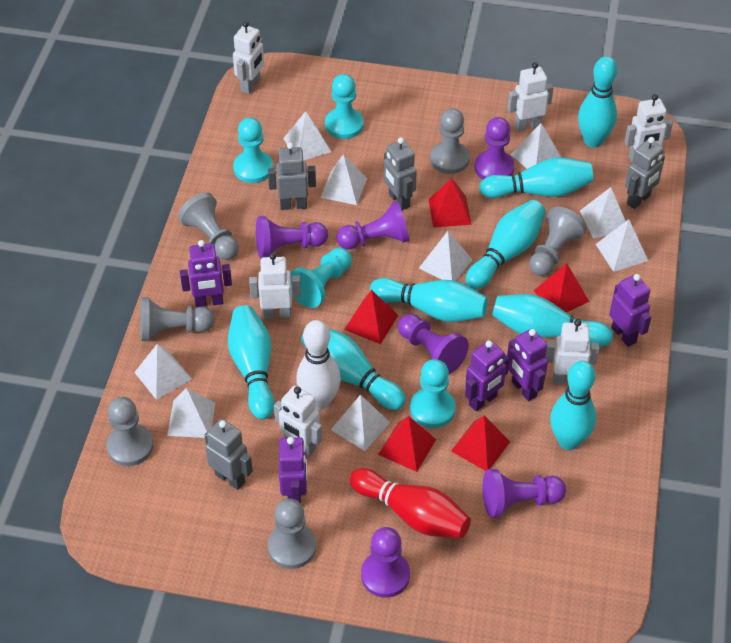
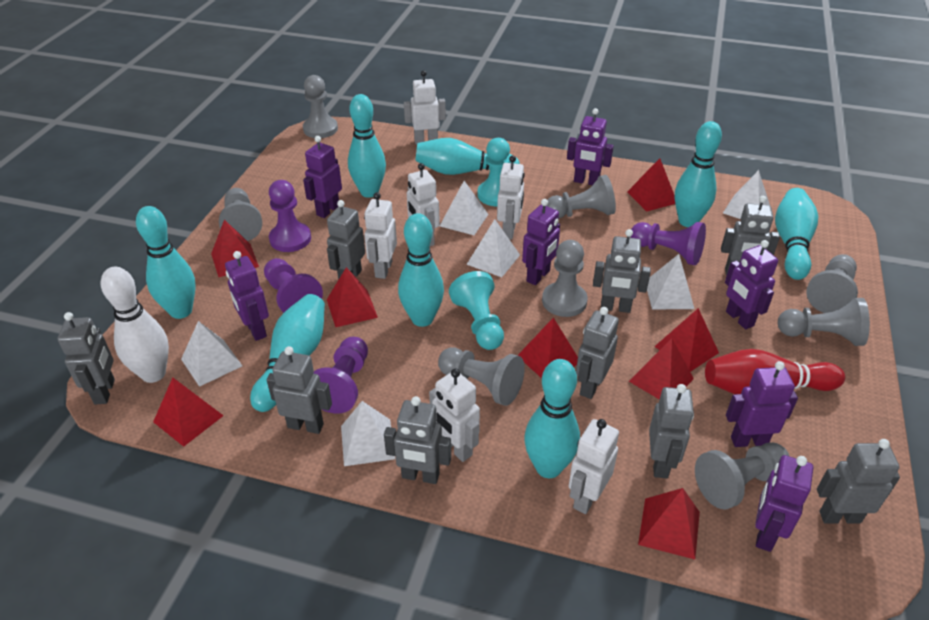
grey pawn: [106,397,153,466] [140,297,215,341] [178,192,239,260] [268,498,316,569] [430,108,470,174] [529,207,587,276] = 6 -> [219,188,262,241] [303,75,338,138] [438,348,525,406] [542,240,588,317] [547,175,616,218] [695,443,789,509] [778,298,870,346] [806,254,858,313] = 8
grey robot: [205,419,253,490] [268,143,316,210] [384,137,417,210] [625,137,665,209] = 4 -> [58,312,115,404] [267,346,332,434] [327,200,365,280] [384,396,451,484] [576,307,619,399] [593,229,651,313] [649,384,694,478] [721,196,780,275] [817,439,900,524] = 9
purple pawn: [256,216,328,258] [336,201,410,249] [361,527,410,598] [398,314,469,374] [474,117,515,179] [482,469,566,517] = 6 -> [264,258,323,313] [269,180,311,252] [313,337,368,414] [630,222,706,266] = 4
purple robot: [180,240,232,307] [279,437,307,504] [465,340,510,411] [507,329,548,401] [609,274,651,347] = 5 -> [225,251,269,341] [303,136,342,218] [522,199,560,285] [567,108,614,185] [725,240,778,329] [726,361,798,447] [755,455,813,552] = 7
red pyramid: [344,290,398,344] [378,416,436,472] [428,178,471,228] [451,416,510,471] [534,263,589,313] = 5 -> [153,378,224,447] [211,220,259,277] [327,267,378,327] [517,317,578,378] [627,158,675,212] [629,339,694,400] [638,488,700,559] [654,308,719,372] = 8
turquoise pawn: [233,117,273,183] [291,247,352,308] [325,74,364,139] [410,359,455,428] = 4 -> [449,271,504,350] [478,138,510,206] = 2
white pyramid: [134,344,192,400] [167,388,215,438] [283,111,331,161] [320,154,367,205] [331,395,391,451] [419,231,473,281] [510,123,561,169] [580,187,626,238] [596,219,648,272] = 9 -> [181,321,242,387] [341,401,395,466] [440,181,489,235] [466,219,520,277] [647,254,694,309] [723,170,770,219] = 6

